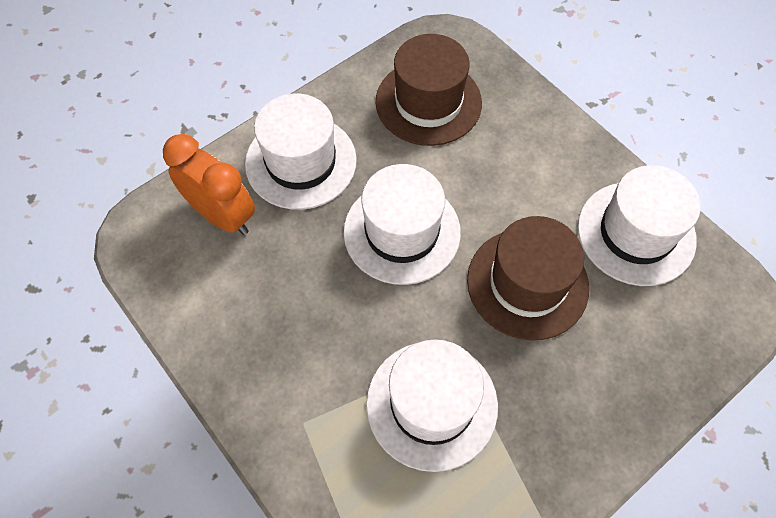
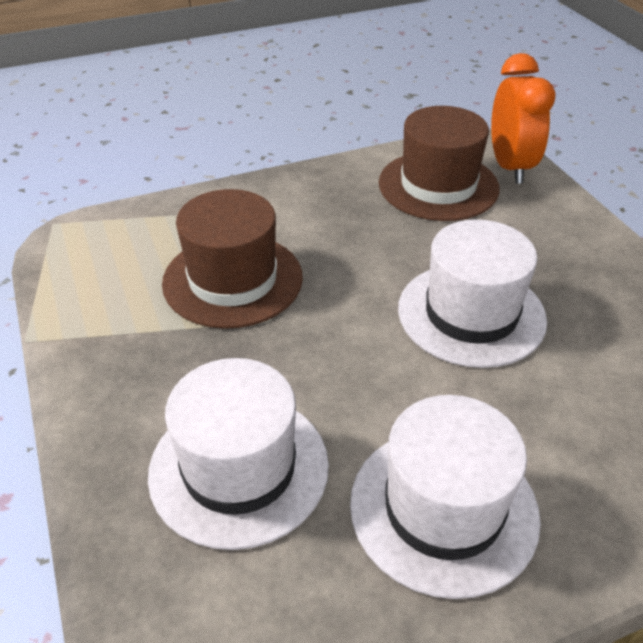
white hat: [245,93,357,210] [343,164,461,285] [366,340,498,472] [578,165,701,286] = 4 -> [148,358,329,550] [350,395,541,599] [398,219,547,368] = 3

